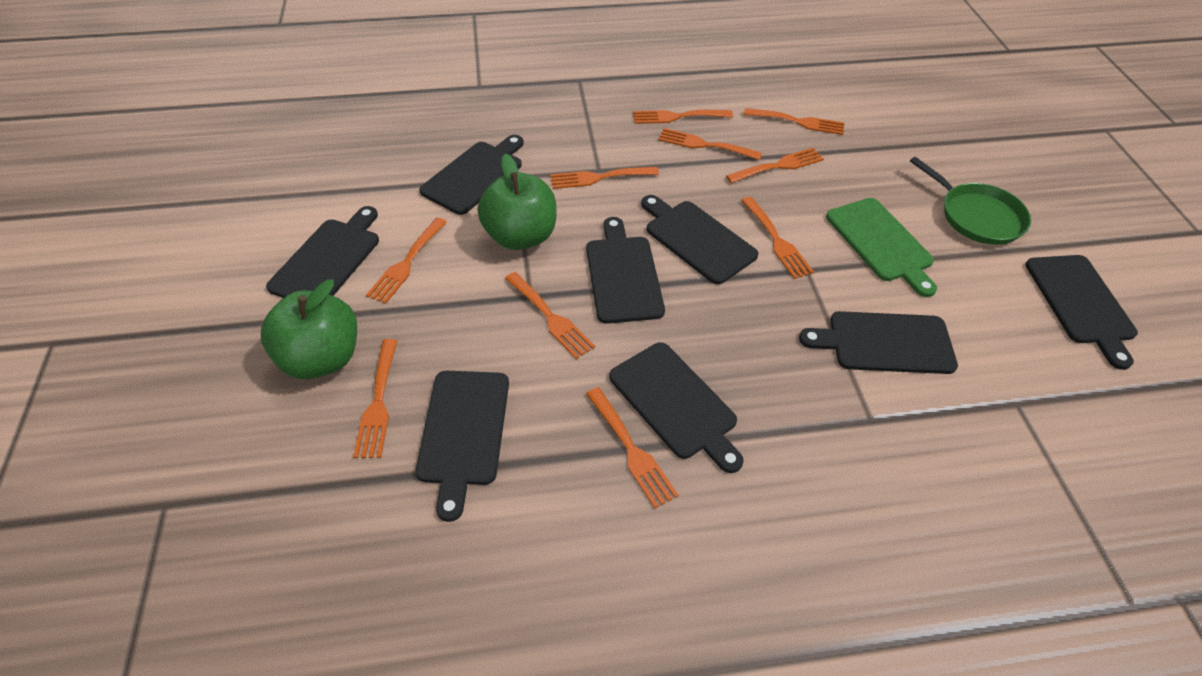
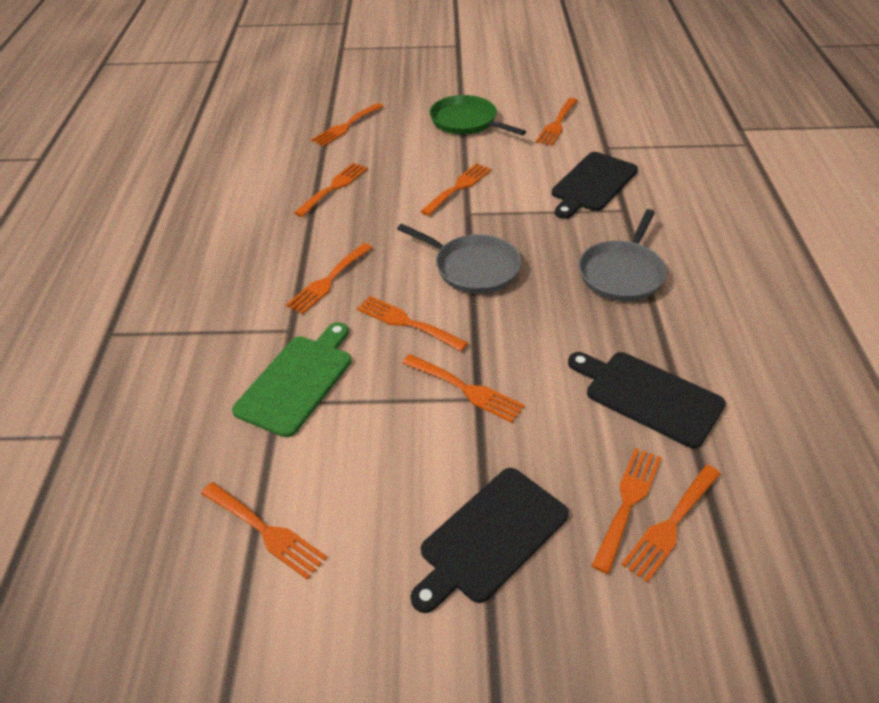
black cutting board: [266,206,379,298] [415,371,509,522] [419,135,524,215] [586,217,665,324] [609,342,744,473] [641,195,758,284] [799,311,958,374] [1025,255,1138,370] = 8 -> [410,468,569,613] [552,152,638,219] [568,352,726,448] = 3
green apple: [261,279,357,379] [477,154,557,250] = 2 -> none = 0
grey pan: none = 0 -> [397,224,521,294] [579,209,667,301] = 2

